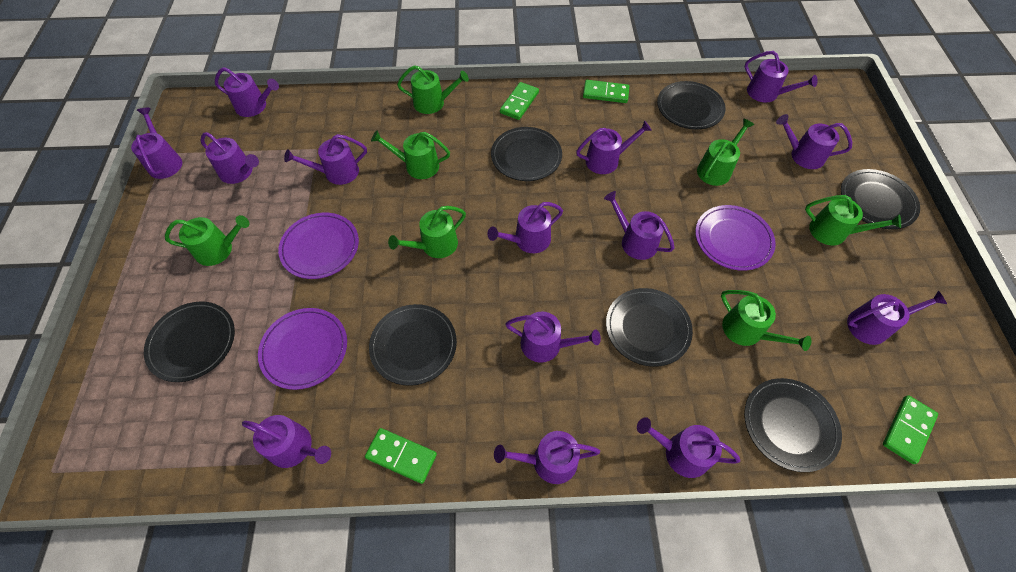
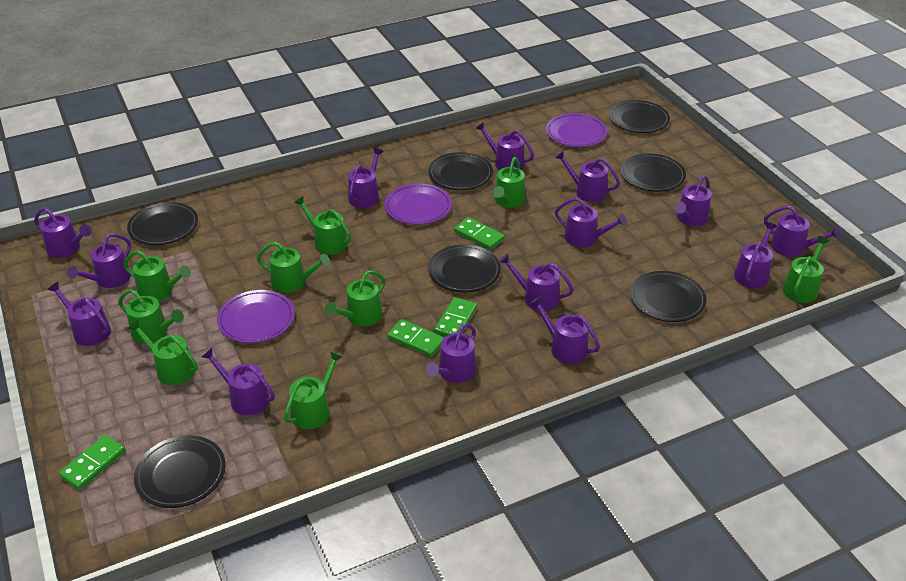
green watering can: [165,215,249,266] [371,130,450,179] [388,206,466,258] [397,65,469,114] [697,118,754,186] [721,290,811,351] [805,195,901,246] = 7 -> [118,289,184,344] [123,250,191,301] [128,320,198,385] [257,242,330,293] [284,351,343,429] [294,196,351,255] [325,270,385,326] [493,157,525,208] [783,236,830,303] = 9

